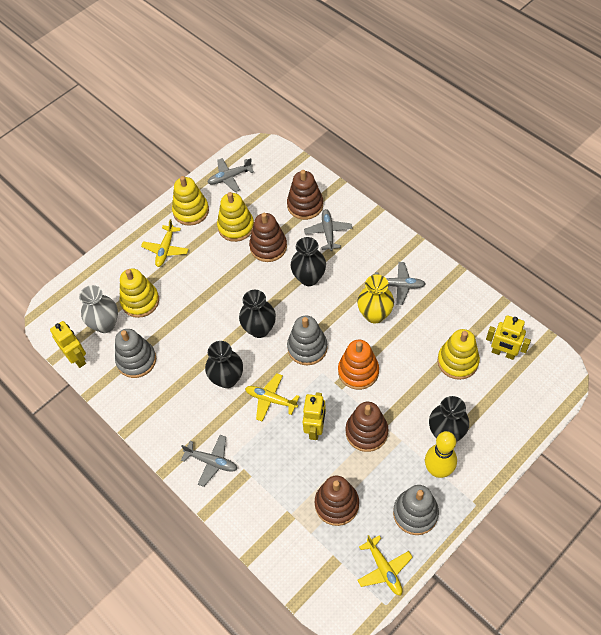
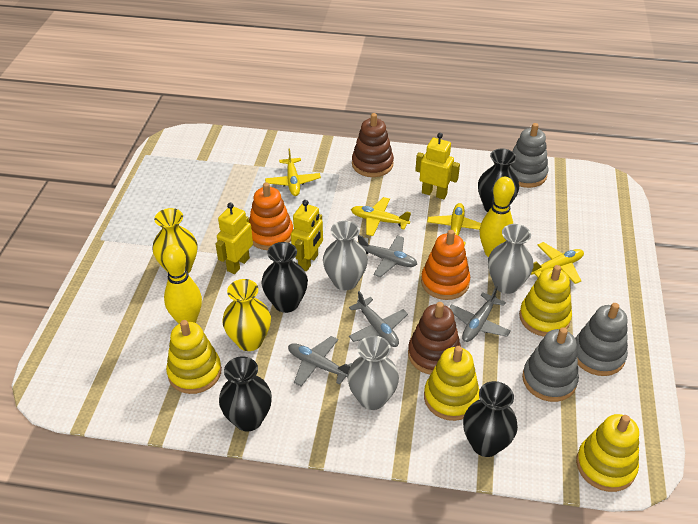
brown stacking toy: [249,213,287,262] [287,170,323,220] [315,476,359,526] [346,402,388,452] = 4 -> [352,113,394,177] [408,302,461,374] = 2
grey vase: [79,285,118,333] = 1 -> [323,221,368,290] [347,336,399,410] [488,224,534,294] = 3
orange stacking toy: [338,340,379,390] = 1 -> [249,182,293,250] [421,230,470,300] = 2
yellow bowling pin: [425,431,457,478] = 1 -> [162,244,202,324] [479,177,515,257] = 2
yellow plane: [141,219,188,267] [245,374,300,422] [357,535,413,596] = 3 -> [265,149,321,196] [351,197,411,236] [427,203,481,245] [531,242,584,284] = 4
yellow vase: [357,274,394,323] = 1 -> [152,208,197,274] [222,279,271,351] = 2

